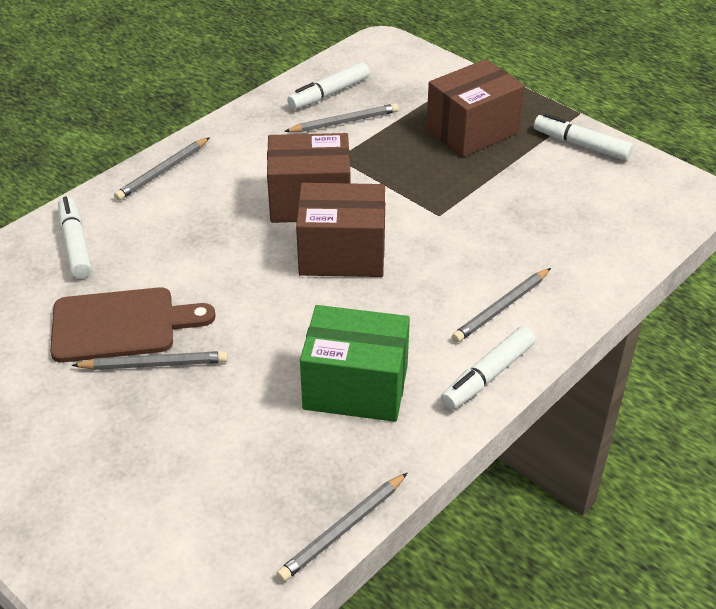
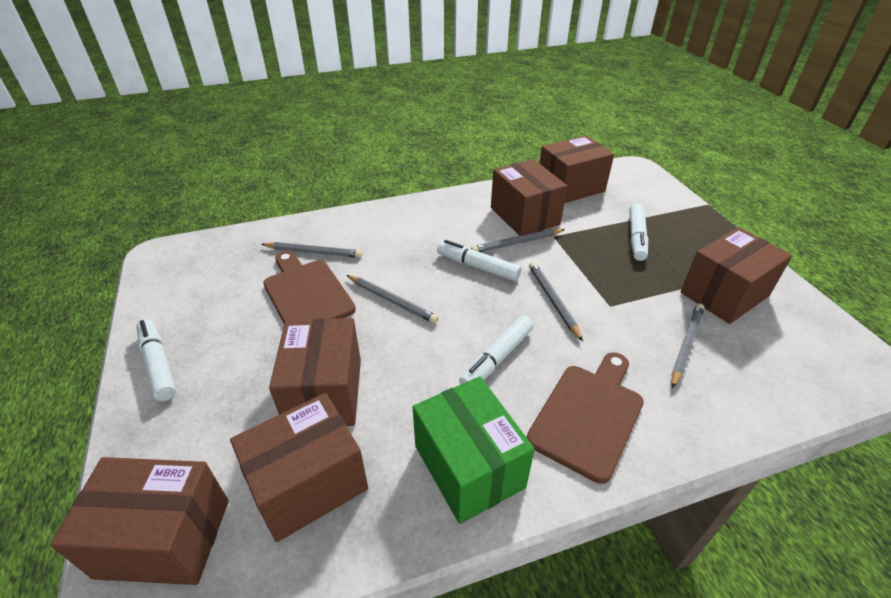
brown box: [267,133,350,223] [296,183,385,277] [426,59,525,157] = 3 -> [50,457,229,585] [230,393,368,542] [269,318,361,426] [491,159,567,236] [539,135,614,203] [681,227,793,324] = 6
brown cutting board: [50,287,216,363] = 1 -> [263,251,356,323] [527,352,644,484] = 2

